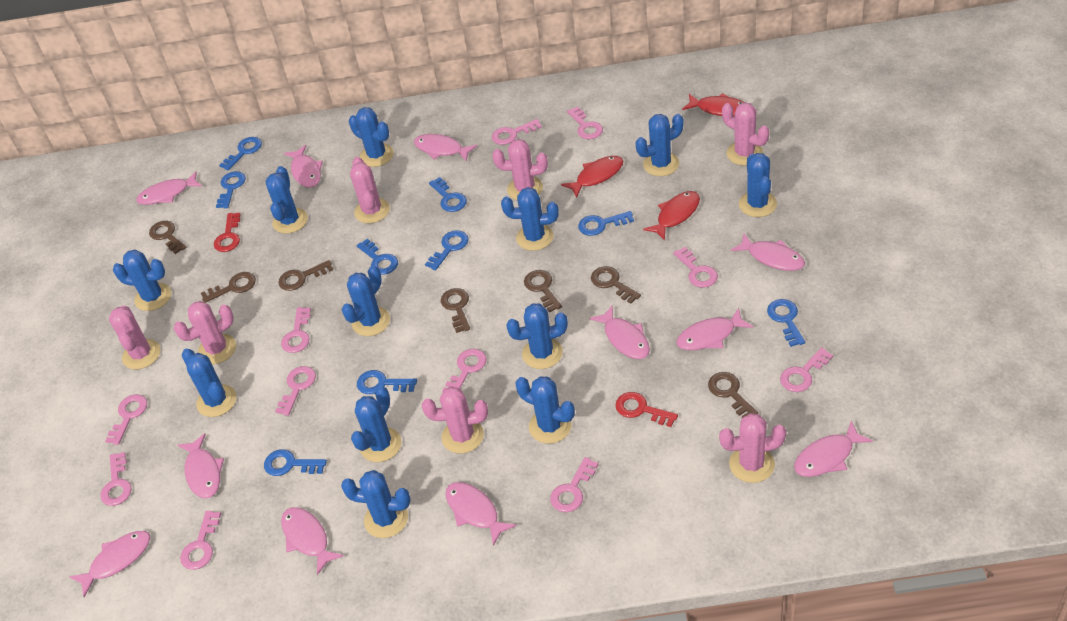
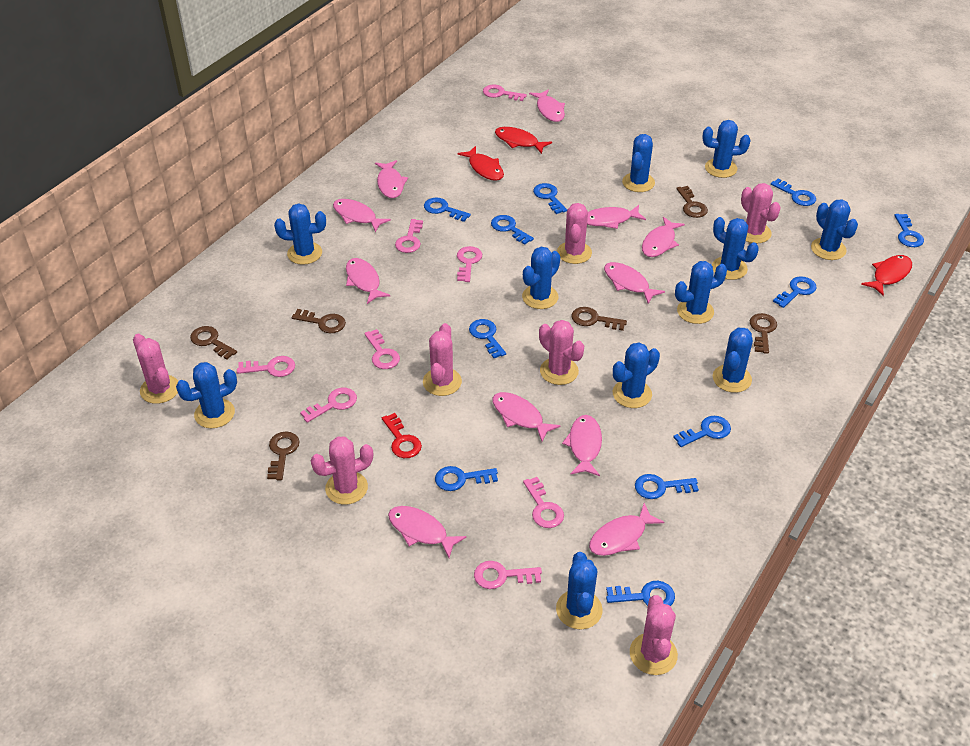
blue cactus: [113,249,171,311] [182,349,236,417] [265,166,308,234] [341,470,411,538] [342,266,390,336] [349,107,394,167] [351,386,402,462] [501,187,559,251] [506,303,568,369] [515,376,575,444] [636,114,684,176] [739,153,777,217] = 12 -> [176,362,237,428] [274,204,326,265] [522,247,560,309] [556,552,603,629] [613,342,660,408] [622,134,655,192] [675,261,727,324] [703,120,750,178] [712,217,759,280] [713,328,753,393] [811,199,858,260] = 11
blue key: [216,171,246,208] [219,137,262,170] [264,449,327,476] [357,239,398,275] [357,370,417,394] [425,230,469,270] [429,177,467,212] [578,211,634,236] [767,299,805,347] = 9 -> [424,197,471,222] [435,466,498,491] [469,319,506,358] [491,215,534,245] [533,183,567,214] [606,581,675,606] [635,474,699,499] [673,416,731,447] [771,178,816,206] [773,276,817,308] [894,214,924,247] = 11
brown key: [149,221,187,254] [201,272,256,303] [278,260,333,291] [441,288,470,333] [524,270,562,312] [591,266,641,304] [708,372,758,418] = 7 -> [190,326,237,360] [267,431,300,480] [292,309,346,333] [572,307,627,331] [676,186,708,218] [750,313,777,354] = 6
pink key: [100,452,132,506] [105,394,147,445] [180,511,221,570] [275,366,316,416] [281,307,311,353] [442,349,486,392] [492,119,542,145] [550,457,599,512] [567,107,603,139] [673,247,718,288] [780,347,833,392] = 11 -> [237,356,295,377] [300,388,357,423] [364,329,400,369] [395,219,423,253] [457,246,482,282] [474,561,542,589] [483,85,527,101] [523,477,564,528] = 8
red key: [214,213,241,252] [615,392,678,427] = 2 -> [382,413,422,458] = 1

